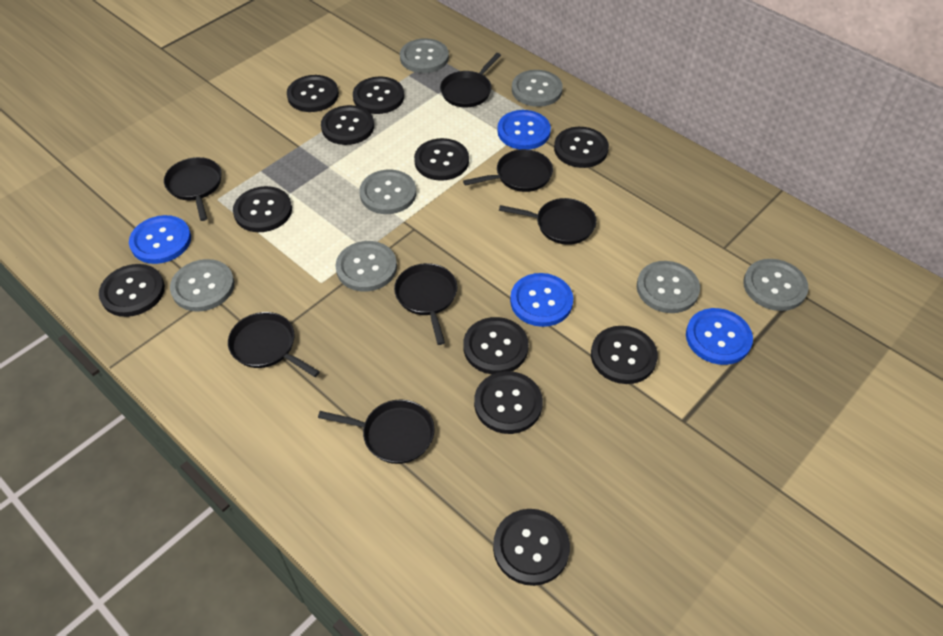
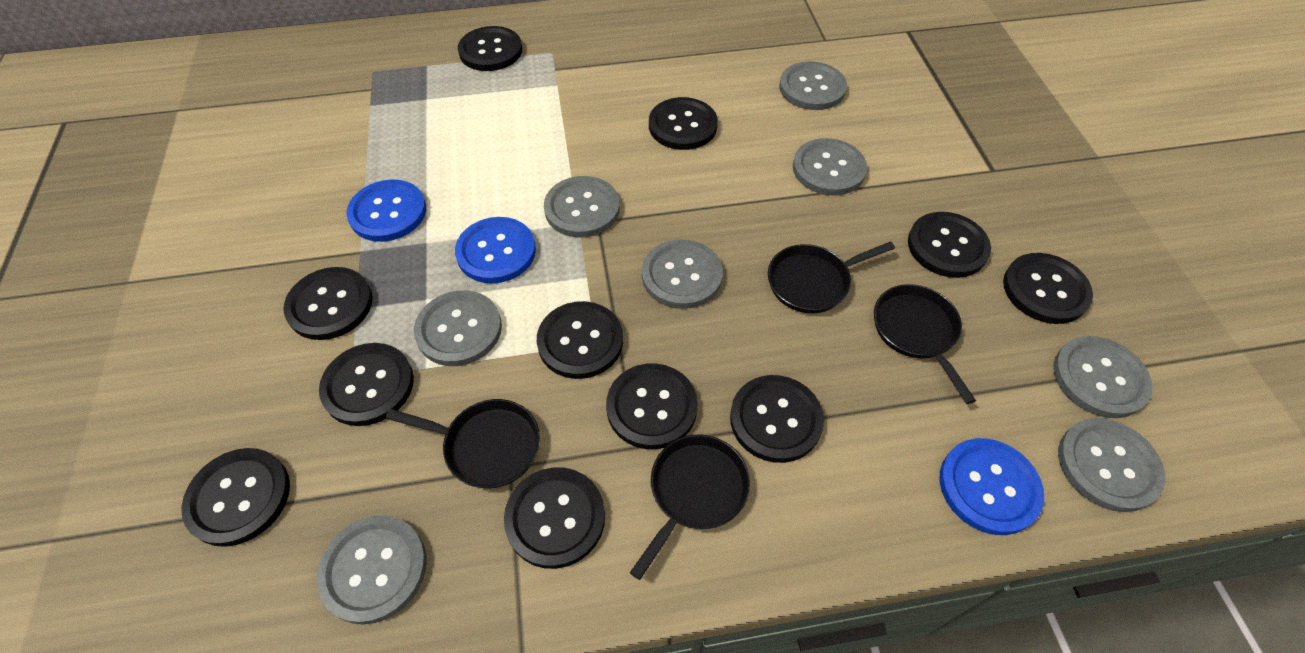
black pan: [164,157,222,221] [228,312,320,377] [318,400,435,464] [394,263,457,345] [440,53,501,107] [463,149,553,192] [499,198,596,245] = 7 -> [386,399,540,488] [630,435,750,580] [768,241,895,313] [874,284,976,404] = 4
blue button: [129,215,191,264] [497,110,551,150] [510,273,573,327] [686,308,753,365] = 4 -> [346,179,426,242] [455,217,536,283] [940,438,1044,535] = 3
grey button: [170,259,234,312] [335,241,397,292] [359,170,416,214] [400,38,449,73] [512,70,563,107] [637,261,700,313] [743,259,809,311] = 7 -> [316,515,427,625] [414,290,502,366] [544,176,620,238] [642,239,723,309] [779,61,847,110] [793,138,867,196] [1053,336,1153,418] [1058,418,1165,512] = 8

